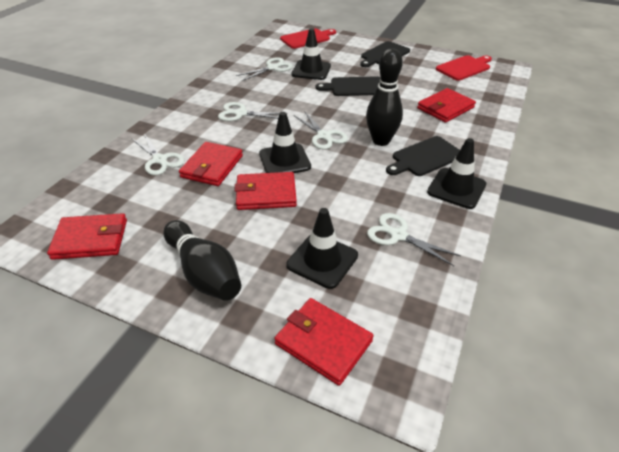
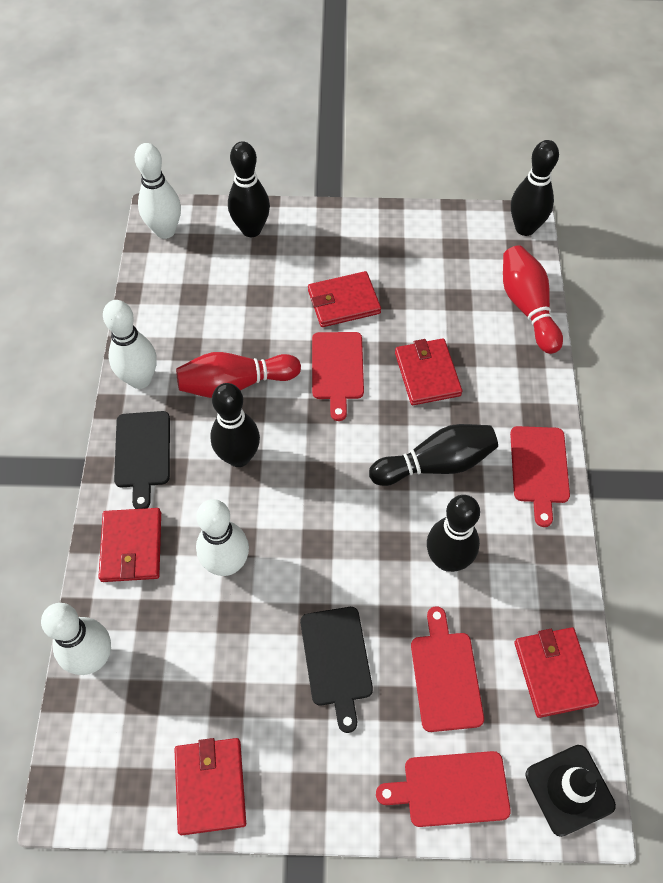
black bowling pin: [163,220,241,301] [366,48,403,146] = 2 -> [210,383,260,467] [228,141,270,237] [369,424,498,486] [427,495,480,572] [511,140,559,236] = 5
black cutting board: [315,76,381,96] [360,41,410,67] [386,136,460,176] = 3 -> [114,411,170,509] [300,607,373,733] = 2
black traffic cone: [259,112,311,173] [286,208,358,289] [291,28,331,80] [427,138,486,209] = 4 -> [525,745,616,837] = 1
red bowling pin: none = 0 -> [176,352,301,398] [503,245,563,354] = 2
red cutting board: [280,28,336,49] [436,55,492,81] = 2 -> [312,332,364,421] [376,751,511,827] [411,606,484,732] [510,426,570,527] = 4
white bowling pin: none = 0 -> [41,603,111,675] [103,300,157,389] [135,143,181,239] [196,499,249,576] = 4
white scissors: [132,134,185,176] [218,102,287,121] [236,57,293,81] [294,111,348,150] [367,213,461,266] = 5 -> none = 0

